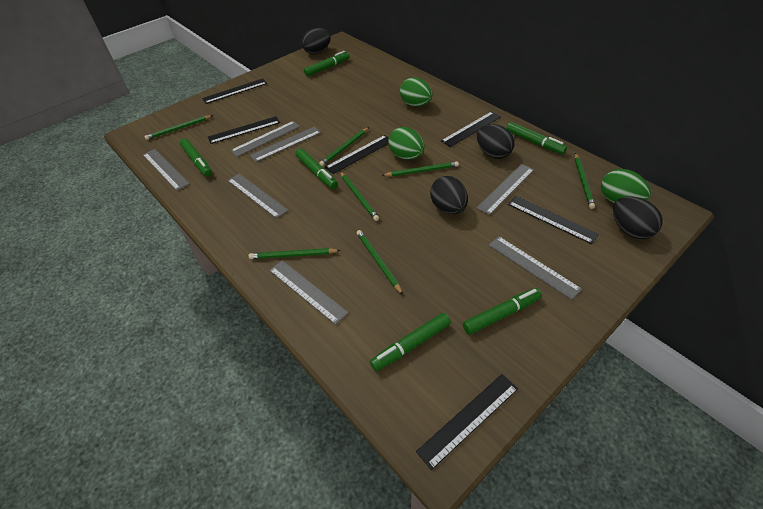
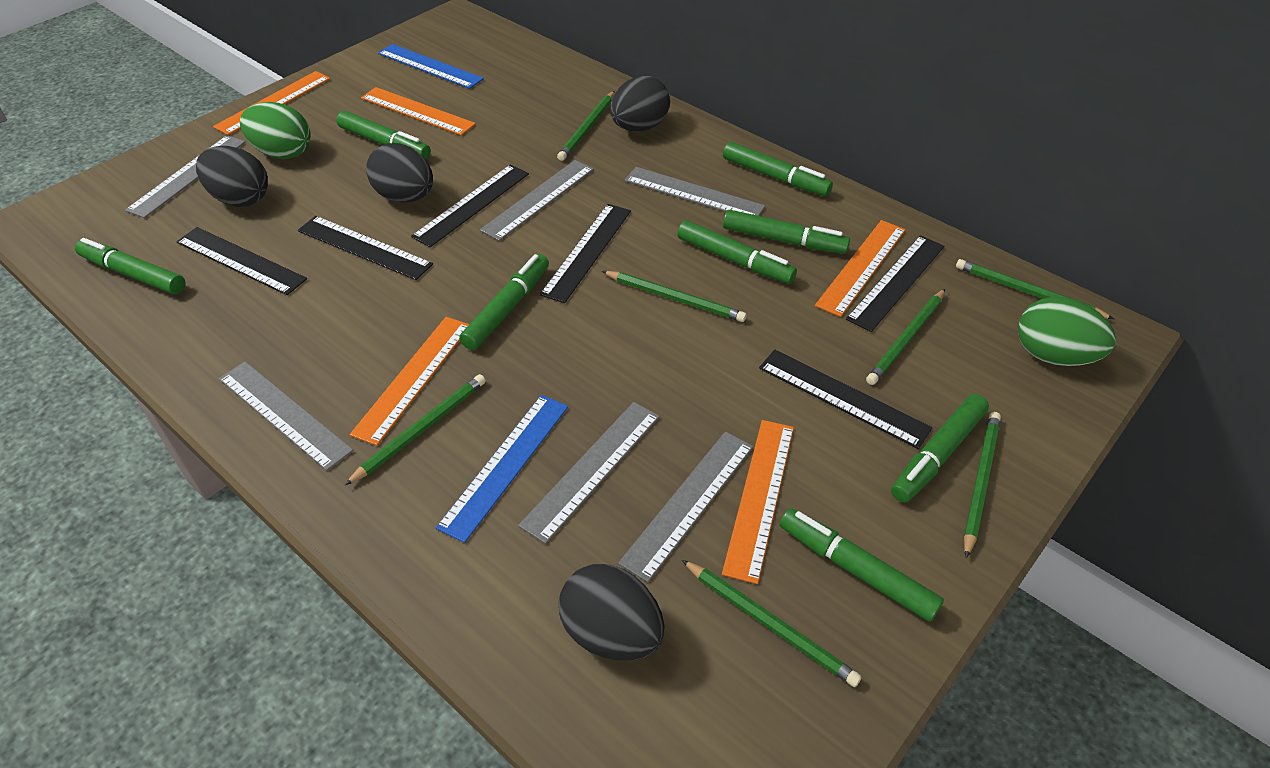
blue ruler: none = 0 -> [378,44,484,89] [436,395,568,543] = 2
green egg: [388,127,424,160] [400,77,433,107] [601,169,651,203] = 3 -> [240,102,310,159] [1018,297,1116,366] = 2
green marker: [180,138,212,177] [295,148,338,189] [304,51,350,76] [370,313,451,371] [463,288,542,335] [506,122,567,154] = 6 -> [75,238,186,295] [336,111,431,159] [459,254,549,351] [677,220,797,284] [723,142,833,196] [723,210,850,254] [780,508,944,622] [891,394,989,503] = 8
grey ruler: [143,149,190,191] [227,174,288,219] [230,121,300,157] [250,127,321,162] [269,260,349,325] [476,164,534,215] [489,236,582,300] = 7 -> [125,135,245,218] [219,361,353,471] [480,160,594,241] [518,402,660,544] [618,432,753,582] [625,167,765,216] = 6
orange ruler: none = 0 -> [213,71,330,135] [350,317,469,446] [361,87,476,136] [722,420,794,584] [815,220,906,317] = 5

